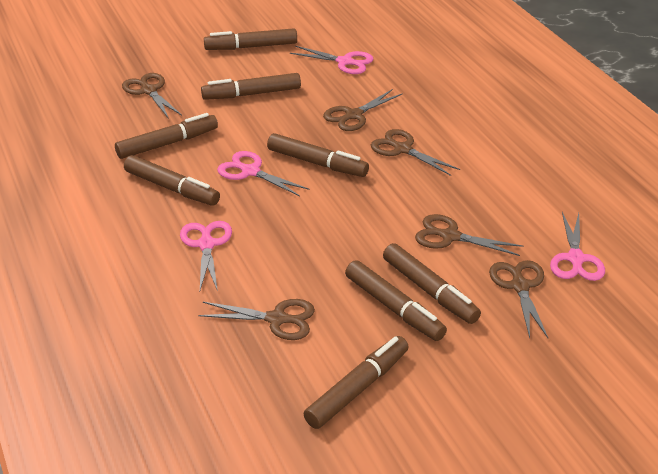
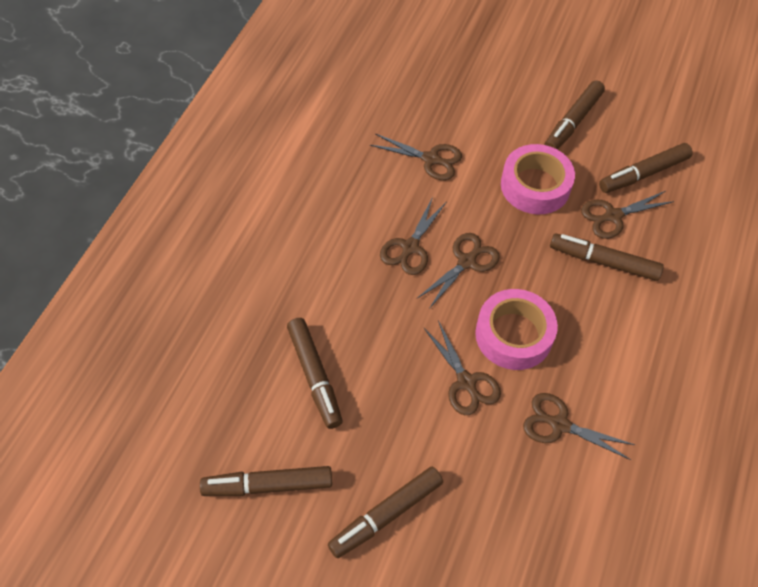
brown marker: [115,113,218,159] [124,155,220,206] [201,73,301,100] [204,28,297,50] [267,133,369,177] [304,336,409,429] [345,260,447,341] [383,243,481,324] = 8 -> [200,466,332,496] [287,318,343,429] [328,467,443,558] [544,80,605,150] [550,234,664,281] [599,143,693,193] = 6
pink scissors: [180,221,232,291] [217,151,309,196] [290,46,373,74] [550,212,605,281] = 4 -> none = 0
pink tape: none = 0 -> [475,289,558,370] [501,144,575,214] = 2

